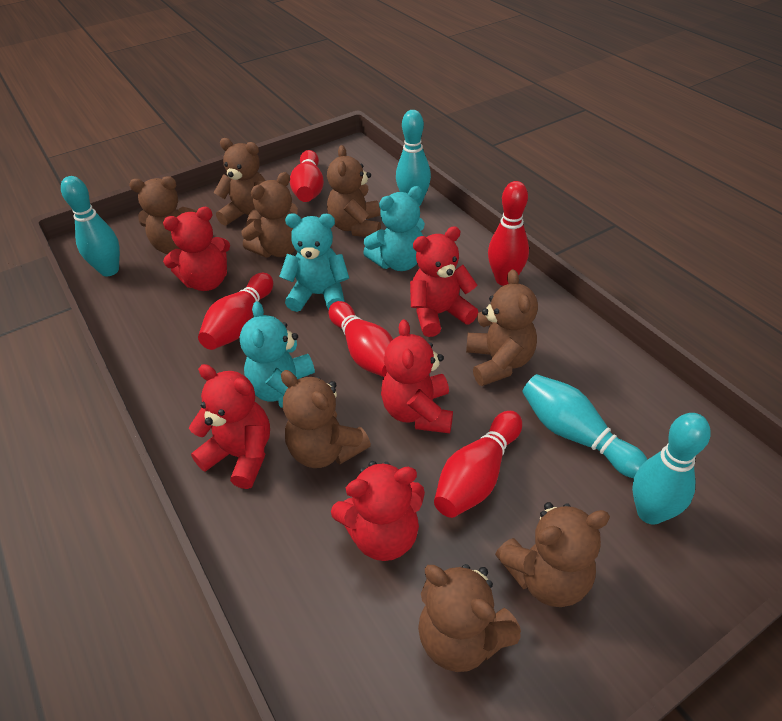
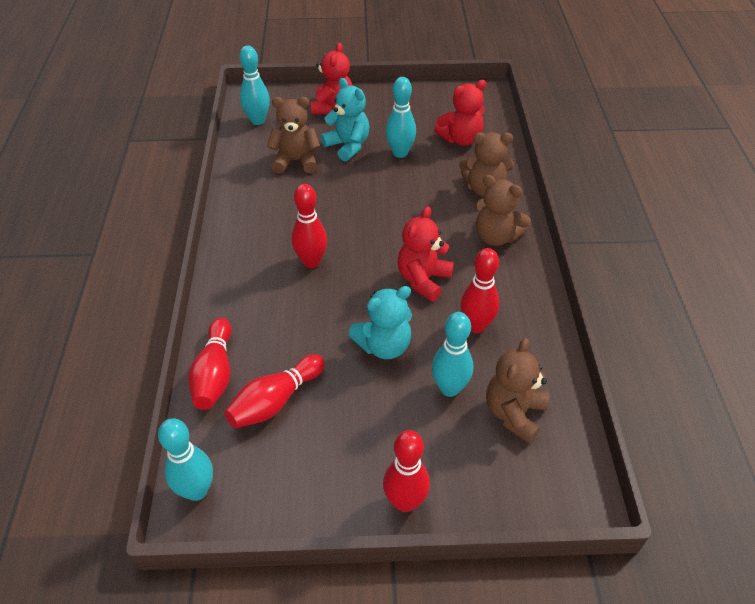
brown teddy bear: [129,176,197,254] [214,138,266,226] [242,172,298,257] [281,370,371,468] [327,145,381,237] [418,564,521,672] [466,269,538,386] [495,502,610,607] = 8 -> [267,97,320,174] [459,132,514,197] [476,175,531,246] [486,338,549,443] = 4
red teddy bear: [163,207,230,291] [189,364,270,489] [331,461,425,561] [381,319,453,433] [410,226,478,337] = 5 -> [311,43,353,114] [398,206,454,302] [434,80,487,146] = 3
turquoise teddy bear: [240,301,315,408] [279,213,349,312] [363,186,425,271] = 3 -> [321,78,369,161] [349,286,412,359] = 2

